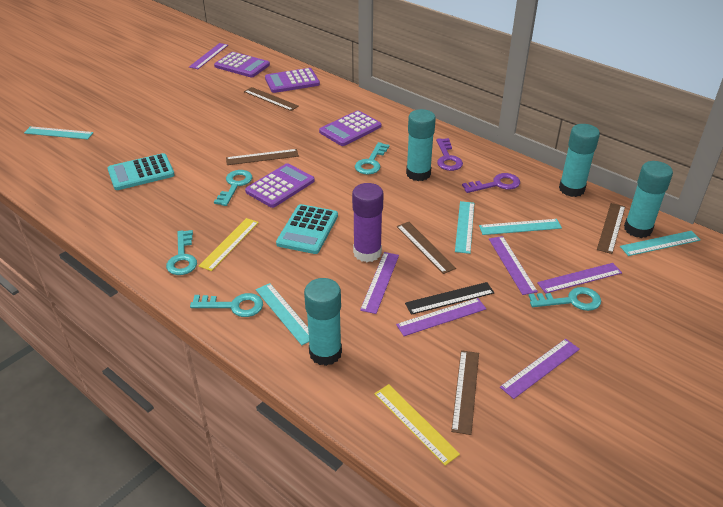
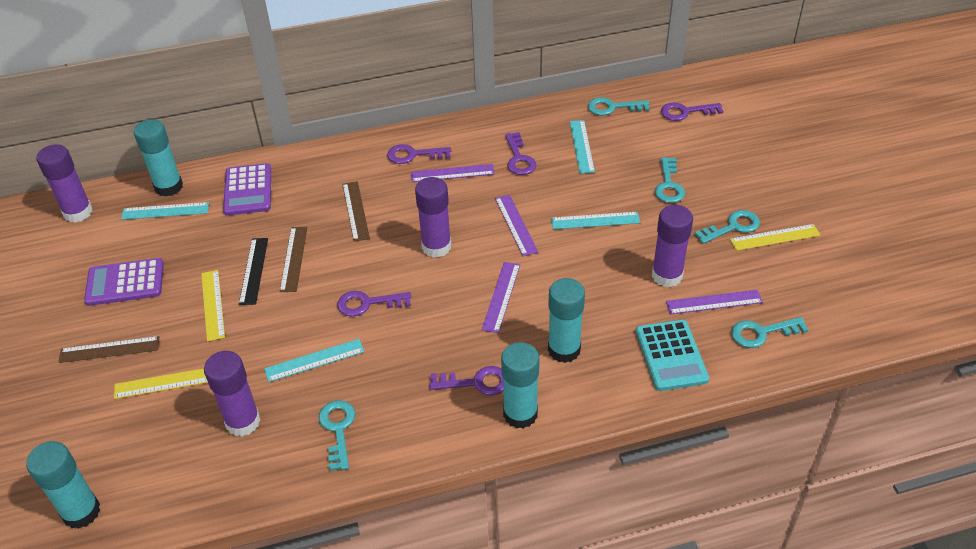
brown ruler: [226,149,299,165] [244,87,299,111] [397,222,456,274] [451,350,479,435] [597,203,625,254] = 5 -> [58,336,159,363] [280,227,307,292] [342,181,370,242] = 3
purple calculator: [214,52,270,77] [245,163,315,208] [265,68,320,93] [319,110,382,146] = 4 -> [84,258,164,306] [223,163,271,215] = 2
purple glue stick: [352,183,384,262] = 1 -> [36,144,93,223] [204,351,261,437] [415,177,451,258] [652,205,693,287] = 4
purple key: [436,138,463,171] [462,173,520,193] = 2 -> [337,291,411,317] [387,144,451,164] [429,366,504,395] [505,132,537,175] [661,103,723,121] = 5
purple ruler: [189,43,228,69] [360,252,399,314] [396,298,486,336] [489,236,538,295] [500,339,580,399] [537,263,622,294] = 6 -> [411,164,495,182] [482,262,520,333] [495,195,538,256] [666,290,763,314] = 4
turquoise calculator: [108,153,175,190] [276,204,338,254] = 2 -> [636,320,709,391] = 1
turquoise ruler: [24,126,93,139] [256,283,309,345] [455,201,474,254] [479,219,562,235] [620,231,701,256] = 5 -> [121,202,209,220] [264,339,364,382] [551,212,640,229] [570,120,595,173] = 4
yellow ruler: [199,218,259,271] [374,384,460,466] = 2 -> [114,368,208,399] [201,270,225,341] [730,224,820,251] = 3

